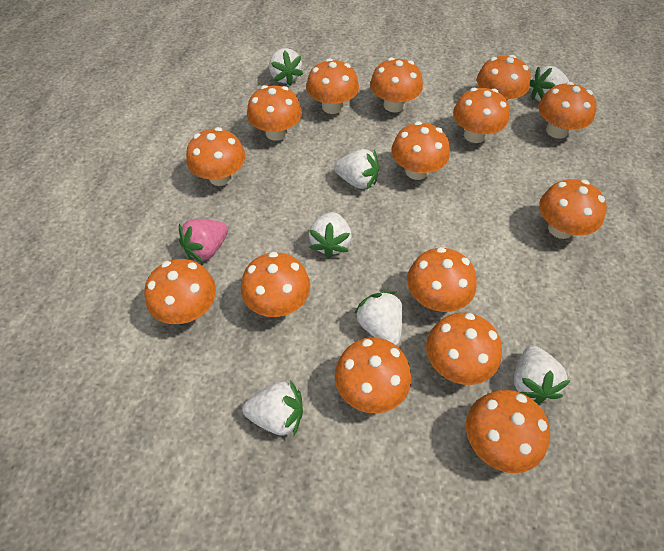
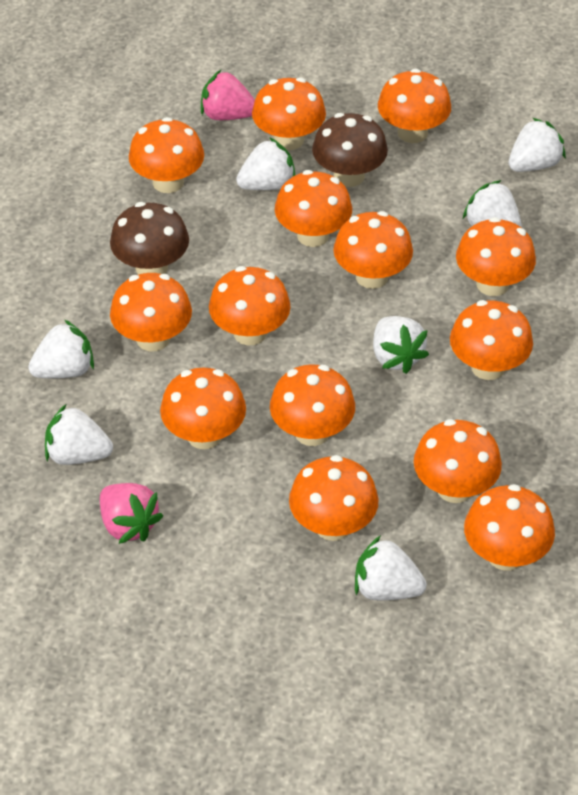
brown mushroom: none = 0 -> [110,202,189,275] [312,113,388,187] = 2
orange mushroom: [144,259,216,324] [186,127,246,186] [241,252,310,317] [247,85,302,141] [306,58,359,114] [335,337,412,413] [370,57,423,112] [392,121,450,180] [407,247,477,312] [426,312,502,385] [453,87,509,143] [466,390,550,473] [477,55,531,102] [538,82,597,139] [539,179,607,239] = 15 -> [110,273,192,351] [129,117,204,193] [160,367,246,449] [209,266,291,345] [252,78,326,150] [270,364,355,446] [275,170,352,247] [289,455,378,541] [333,211,413,289] [378,69,451,143] [414,419,502,503] [450,300,533,380] [456,217,536,296] [464,484,555,571] = 14
pink strawberry: [179,219,228,263] = 1 -> [100,483,163,544] [201,70,255,120] = 2

